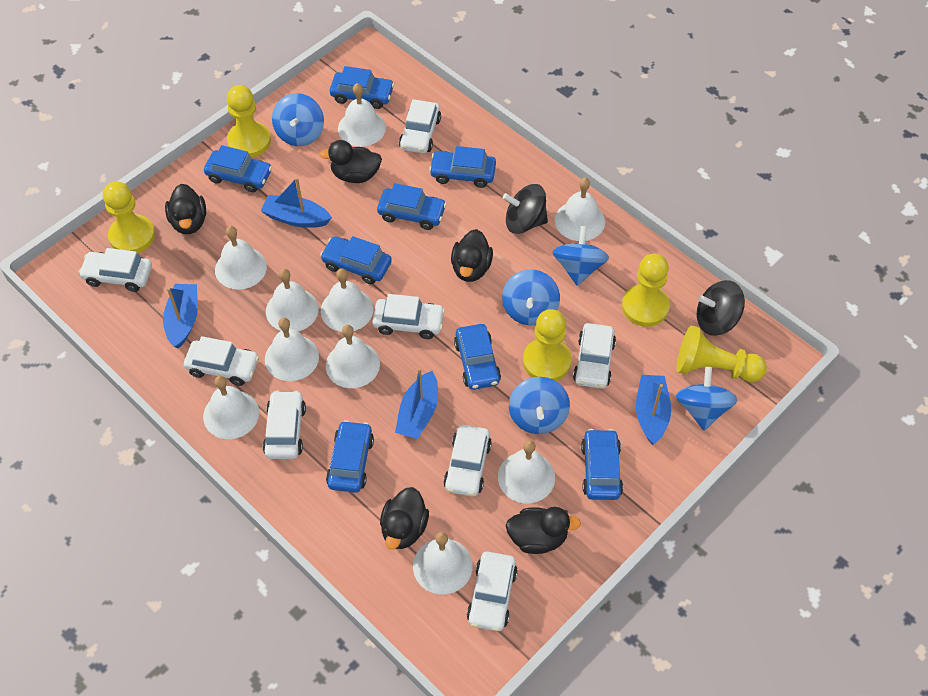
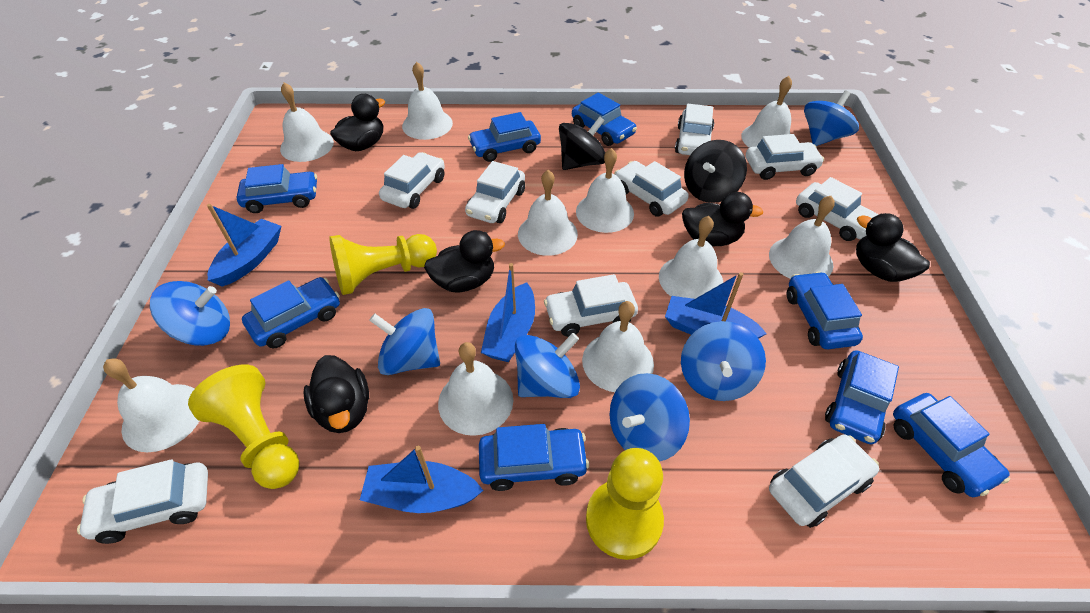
blue spinning top: [272,93,324,146] [502,270,560,325] [509,377,570,434] [553,226,609,286] [676,367,738,430] = 5 -> [150,281,230,346] [369,308,440,375] [515,333,580,398] [610,373,690,461] [681,321,766,401] [804,91,859,146] = 6
white car: [78,248,152,292] [184,336,259,386] [263,390,306,459] [372,294,445,339] [399,99,441,153] [443,425,492,497] [467,552,518,631] [573,323,616,389] = 8 -> [77,459,208,544] [379,152,445,209] [465,161,525,223] [544,274,638,337] [614,161,689,217] [675,104,714,155] [746,134,824,180] [769,434,879,528] [796,177,879,241] = 9
yellow pawn: [103,181,155,253] [227,85,271,158] [523,309,572,381] [622,254,670,327] [677,325,767,382] = 5 -> [188,365,299,489] [329,234,437,295] [586,448,664,560] = 3

